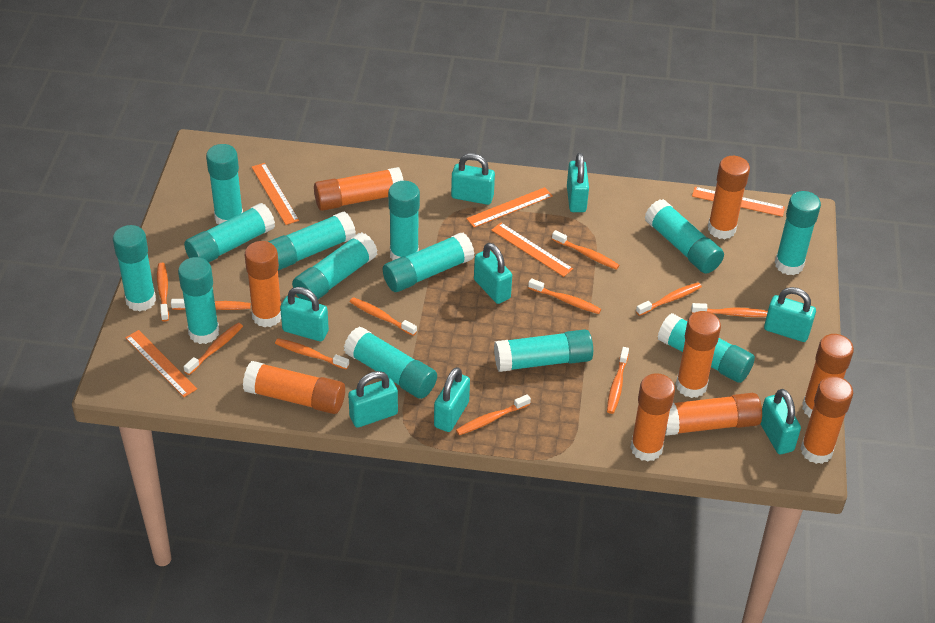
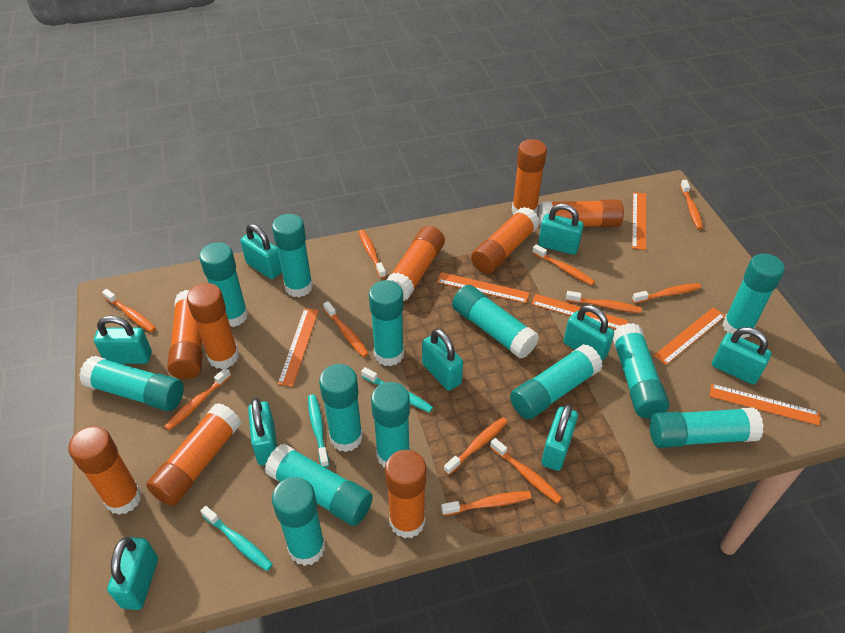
orange ruler: [125,330,197,397] [252,163,299,225] [466,187,552,228] [491,223,573,277] [692,187,785,217] = 5 -> [278,308,319,387] [437,272,530,303] [532,294,628,329] [632,192,646,250] [654,307,726,365] [710,384,820,426] = 6
turquoise padlock: [280,287,329,341] [348,371,398,428] [434,367,470,432] [451,153,495,205] [474,243,512,304] [567,153,589,212] [760,389,801,454] [764,287,816,342] = 8 -> [94,316,152,364] [107,537,158,610] [240,224,282,279] [248,398,277,465] [422,329,463,391] [538,203,584,255] [541,404,578,471] [563,305,614,361] [712,327,771,385] = 9
turquoise toothbrush: none = 0 -> [200,506,273,571] [308,394,329,467] [361,367,433,413] = 3

